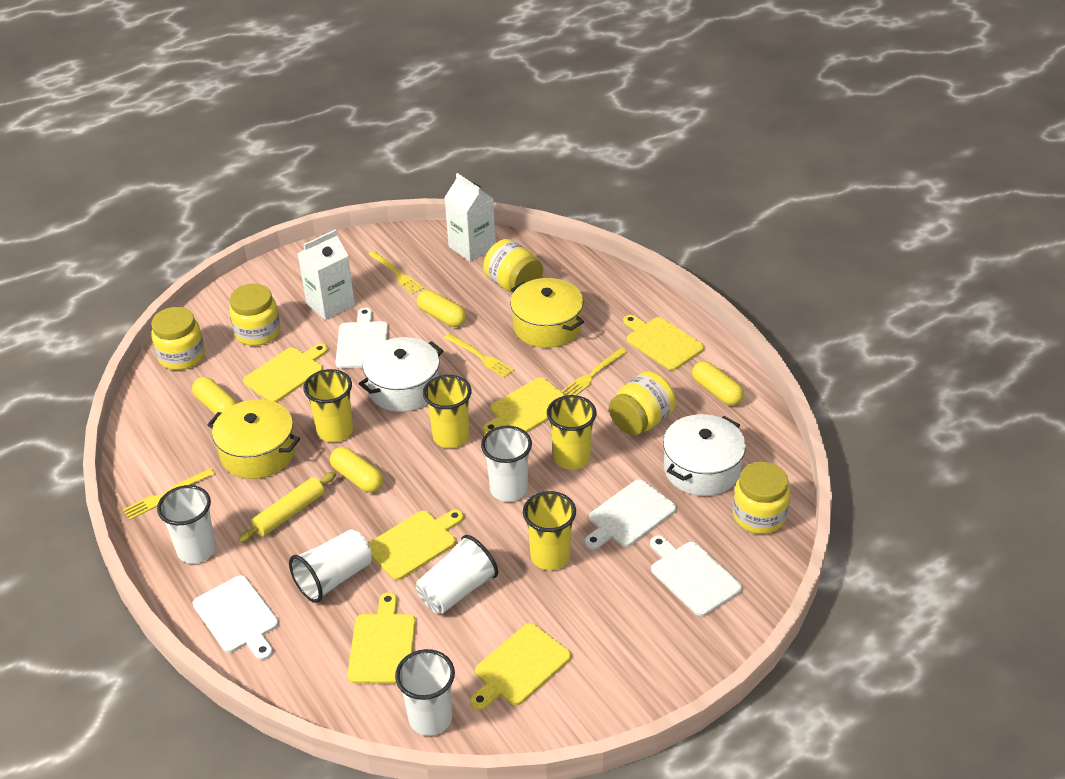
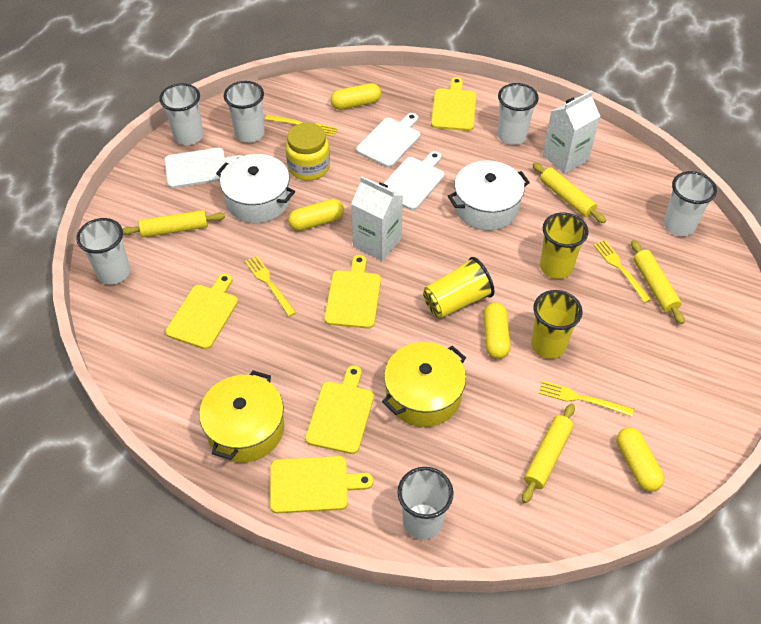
white cup: [157,485,216,563] [289,530,372,603] [395,649,455,736] [416,535,498,614] [481,426,532,502] = 5 -> [76,218,130,285] [159,83,203,145] [224,81,264,143] [397,467,454,540] [498,83,539,145] [664,171,717,236] = 6
white cutting board: [192,575,278,660] [335,308,388,369] [585,480,676,549] [650,535,742,617] = 4 -> [164,148,242,188] [356,113,420,167] [383,151,445,210] = 3
yellow cup: [303,369,353,442] [423,375,472,448] [523,491,576,570] [547,395,597,470] = 4 -> [423,257,495,318] [531,290,582,359] [540,213,589,279] = 3
yellow cutting board: [243,344,328,403] [347,592,416,684] [368,509,464,580] [470,623,571,710] [483,377,566,434] [623,315,704,370] = 6 -> [165,273,238,349] [270,456,373,514] [305,365,374,454] [324,255,381,329] [431,77,476,131] = 5
yellow jar: [151,307,205,370] [229,284,280,346] [483,239,543,292] [609,371,676,436] [733,462,790,534] = 5 -> [286,123,330,181] = 1
yellow rolling pin: [238,472,336,543] = 1 -> [123,210,225,238] [522,403,575,503] [533,163,606,223] [631,240,684,324] = 4

